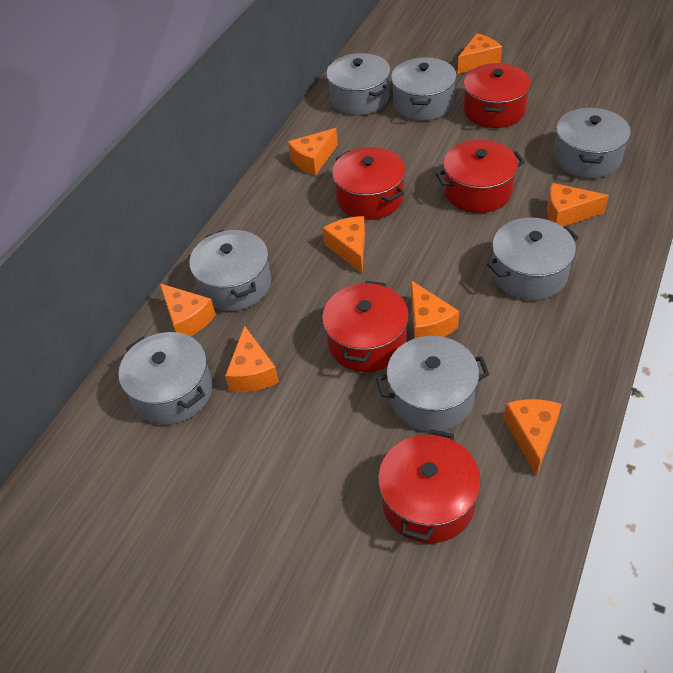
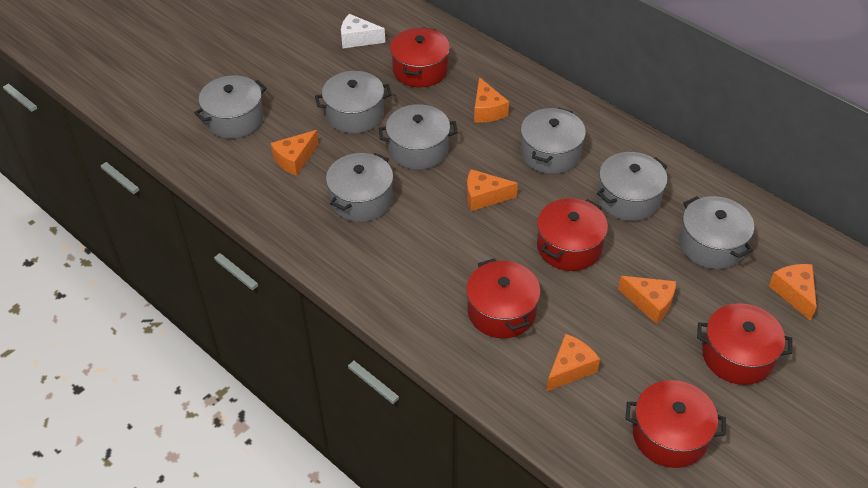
orange cheese: [159,283,216,336] [225,325,279,392] [288,128,338,175] [323,216,365,273] [411,280,459,339] [458,33,502,74] [504,399,562,476] [547,183,609,227] = 8 -> [271,130,319,176] [467,169,518,211] [474,77,509,123] [546,334,600,392] [618,276,676,324] [769,264,817,321] = 6
white cheese: none = 0 -> [341,14,385,48] = 1

